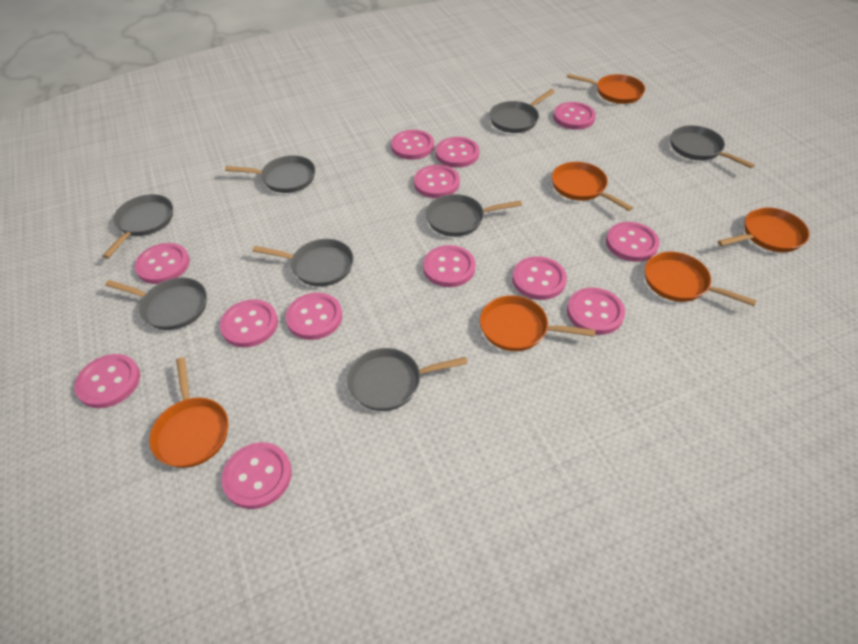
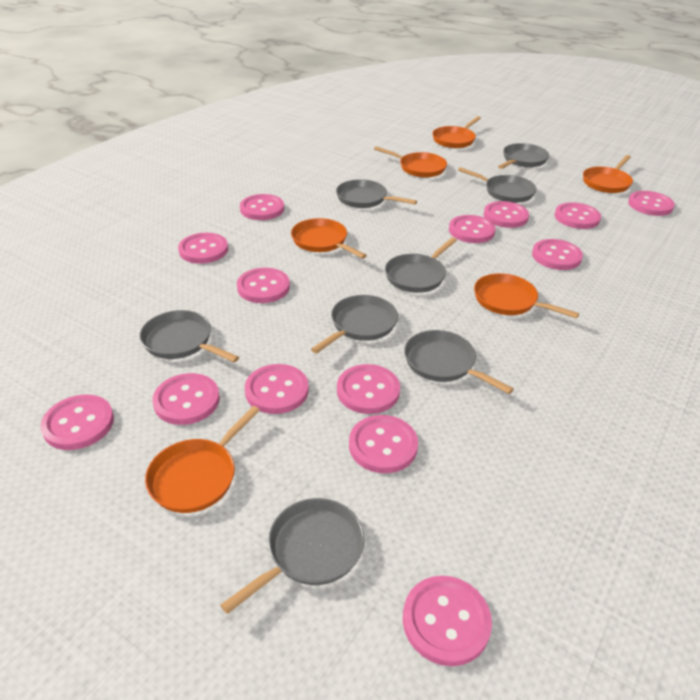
pink button: [74,354,140,408] [135,243,190,284] [220,299,278,347] [221,442,292,509] [285,293,342,340] [391,130,434,160] [414,165,460,198] [423,245,476,287] [436,137,479,168] [512,256,567,300] [553,102,596,130] [567,288,625,335] [606,222,659,262] = 13 -> [40,395,114,450] [152,373,220,425] [178,233,228,264] [237,268,290,303] [240,194,284,220] [245,364,309,414] [337,364,400,414] [349,415,418,473] [403,576,492,666] [449,215,495,243] [484,201,529,228] [532,239,583,270] [555,202,601,229] [628,191,675,216] = 14

